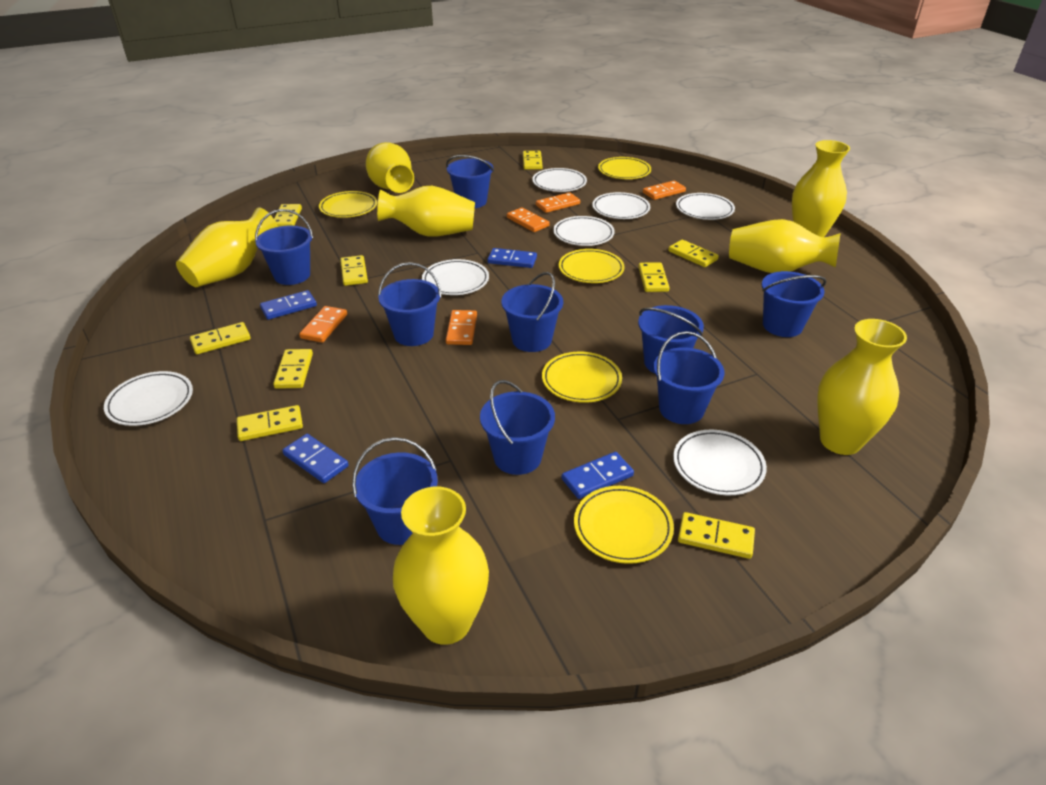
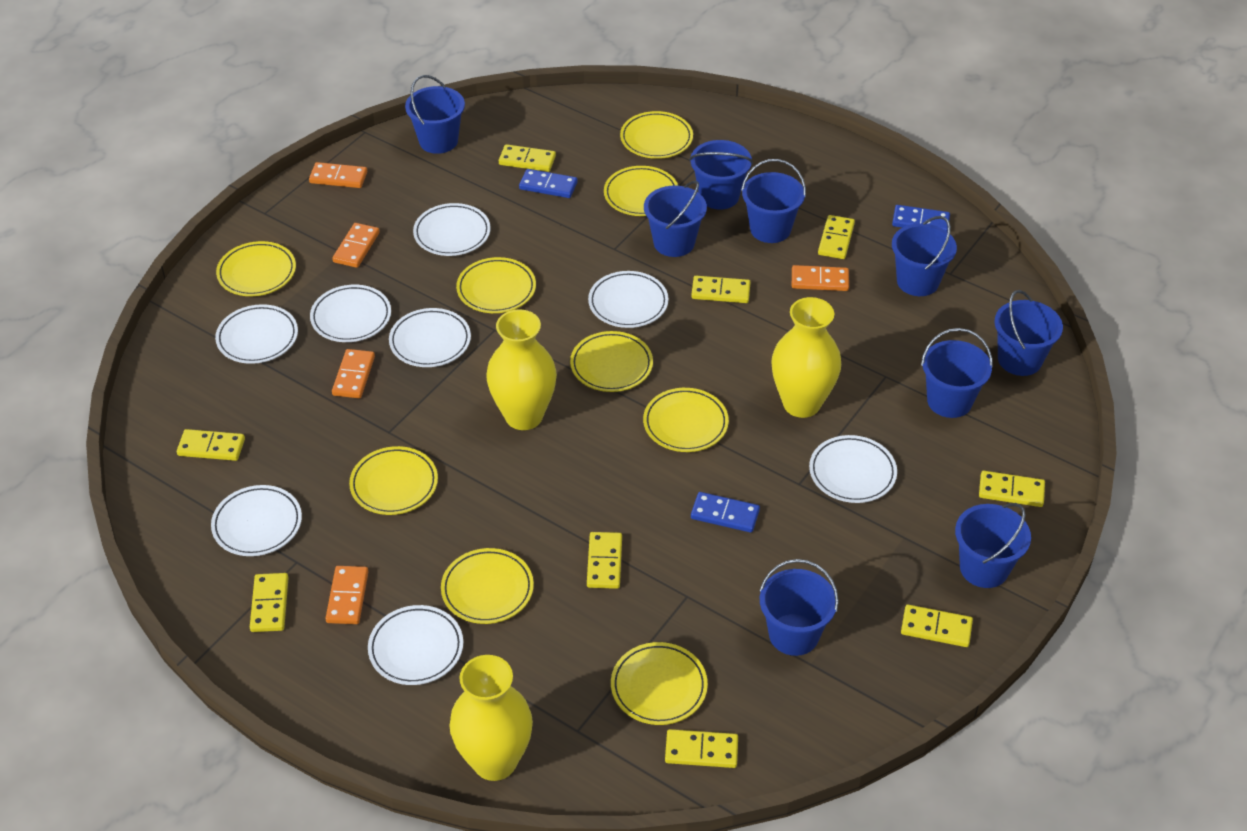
blue domino: [260,290,317,320] [282,434,349,483] [487,248,537,268] [562,452,634,499] = 4 -> [519,169,578,198] [691,492,760,533] [892,205,950,232] = 3
white plate: [104,371,193,426] [422,259,489,295] [532,168,587,192] [553,216,615,246] [592,192,650,219] [673,430,767,495] [676,193,735,220] = 7 -> [211,485,302,556] [215,304,298,364] [310,285,391,342] [368,605,463,685] [389,308,471,367] [413,203,491,256] [588,271,669,328] [809,435,897,503] = 8
yellow plate: [319,191,377,218] [542,352,622,403] [559,249,624,283] [574,486,674,564] [598,157,651,179] = 5 -> [216,241,296,296] [349,446,438,515] [441,548,534,624] [456,257,536,313] [570,331,653,392] [604,166,678,216] [611,642,708,725] [620,111,693,159] [643,388,729,452] = 9
yellow vase: [176,207,278,287] [366,142,414,193] [377,186,475,237] [393,487,489,645] [729,219,841,273] [792,140,850,237] [817,319,907,455] = 7 -> [449,655,533,781] [486,309,557,430] [771,297,841,418] = 3

